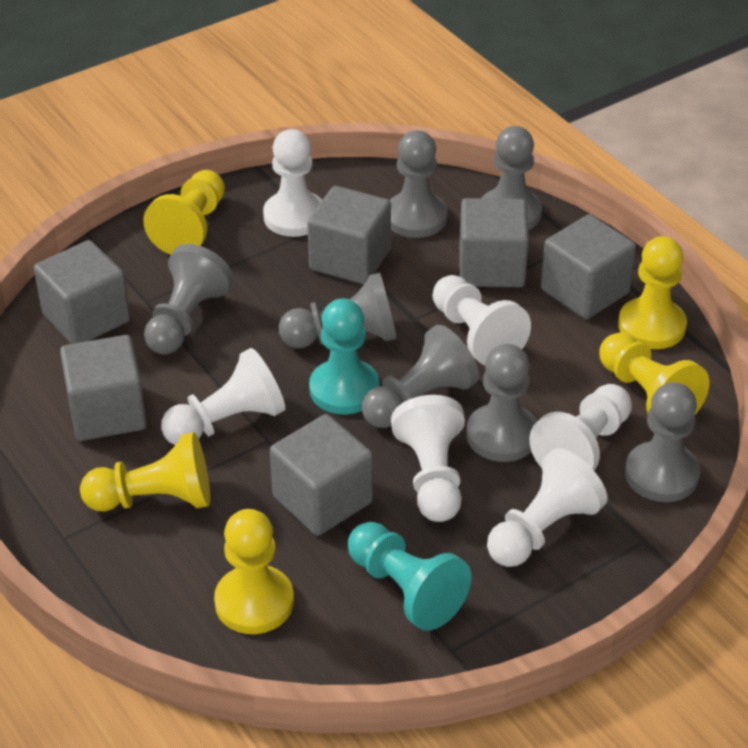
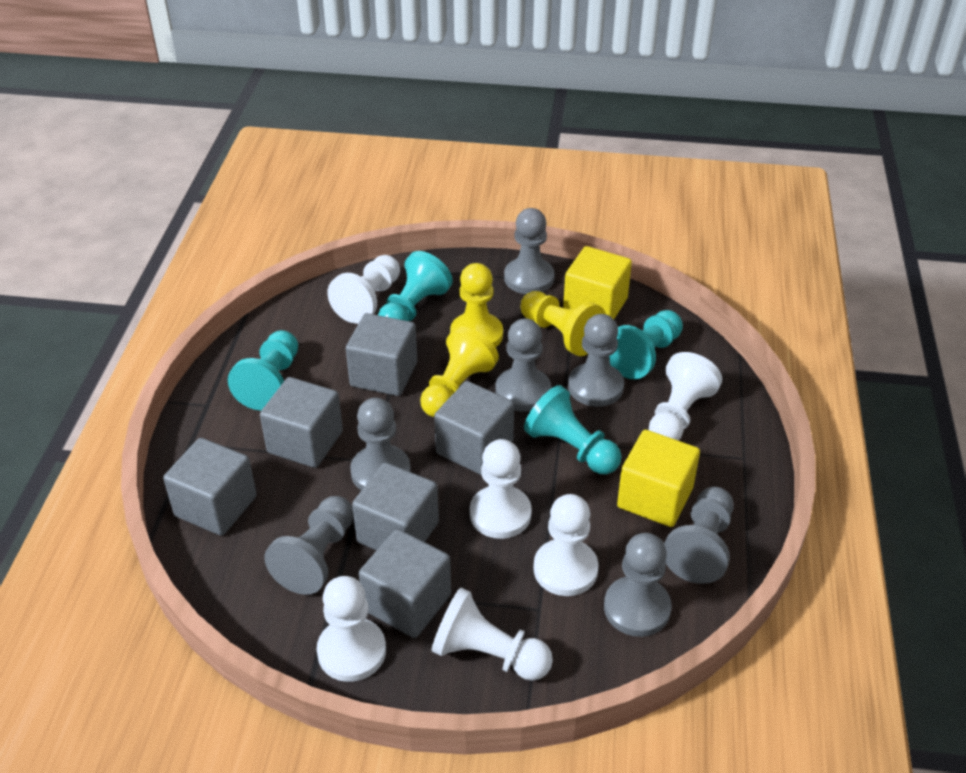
turquoise pawn: [309,298,379,414] [348,522,471,631] = 2 -> [228,330,298,410] [378,251,453,321] [524,385,622,474] [609,310,683,379] = 4
yellow cube: none = 0 -> [563,246,632,319] [617,430,700,527] = 2
yellow pawn: [80,432,210,512] [143,170,225,255] [214,509,294,634] [599,333,709,415] [618,236,687,349] = 5 -> [420,327,499,417] [450,263,503,348] [520,291,606,356] = 3

